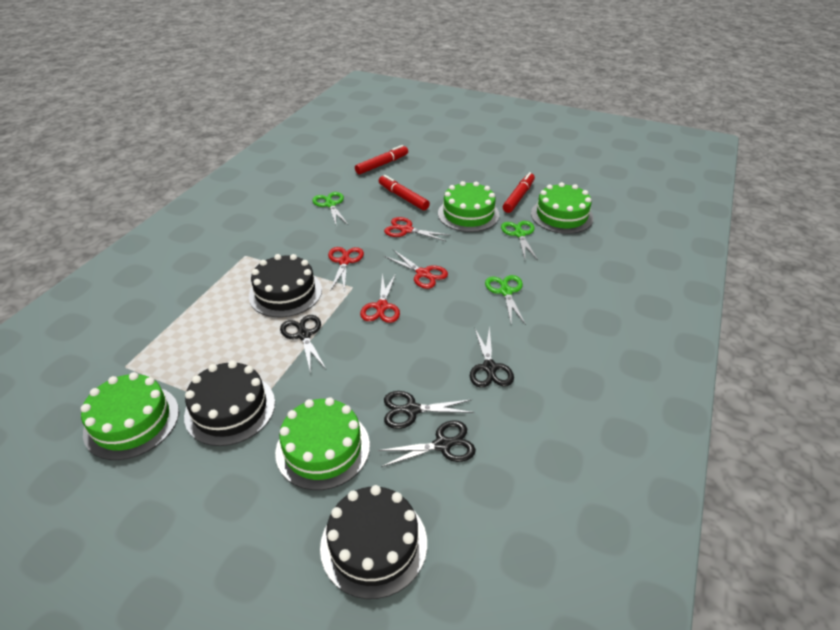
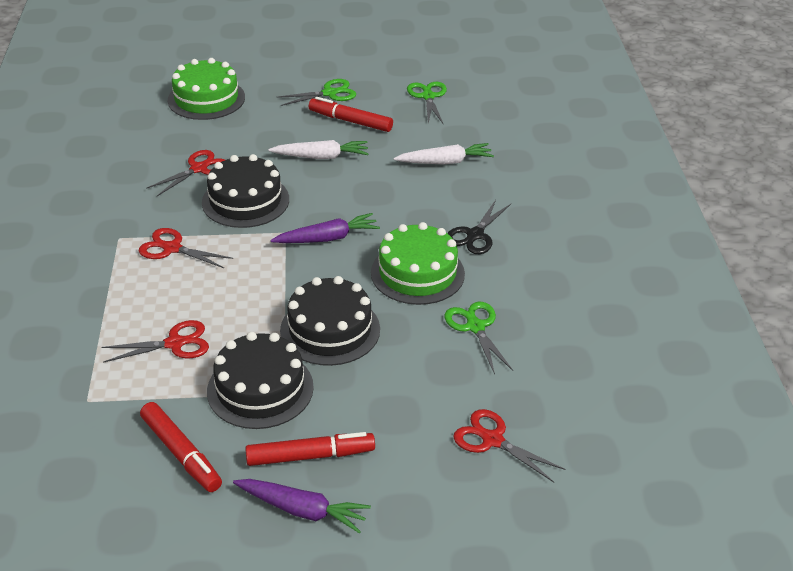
black scissors: [280,315,326,373] [377,420,476,467] [384,391,475,429] [470,326,514,388] = 4 -> [447,200,511,254] = 1
green cake: [81,372,179,460] [275,397,370,490] [438,181,499,232] [531,182,594,234] = 4 -> [168,58,245,120] [371,222,465,305] = 2
purple carrot: none = 0 -> [233,479,371,533] [270,213,380,243] = 2
white carrot: none = 0 -> [268,140,369,159] [394,143,494,165] = 2

